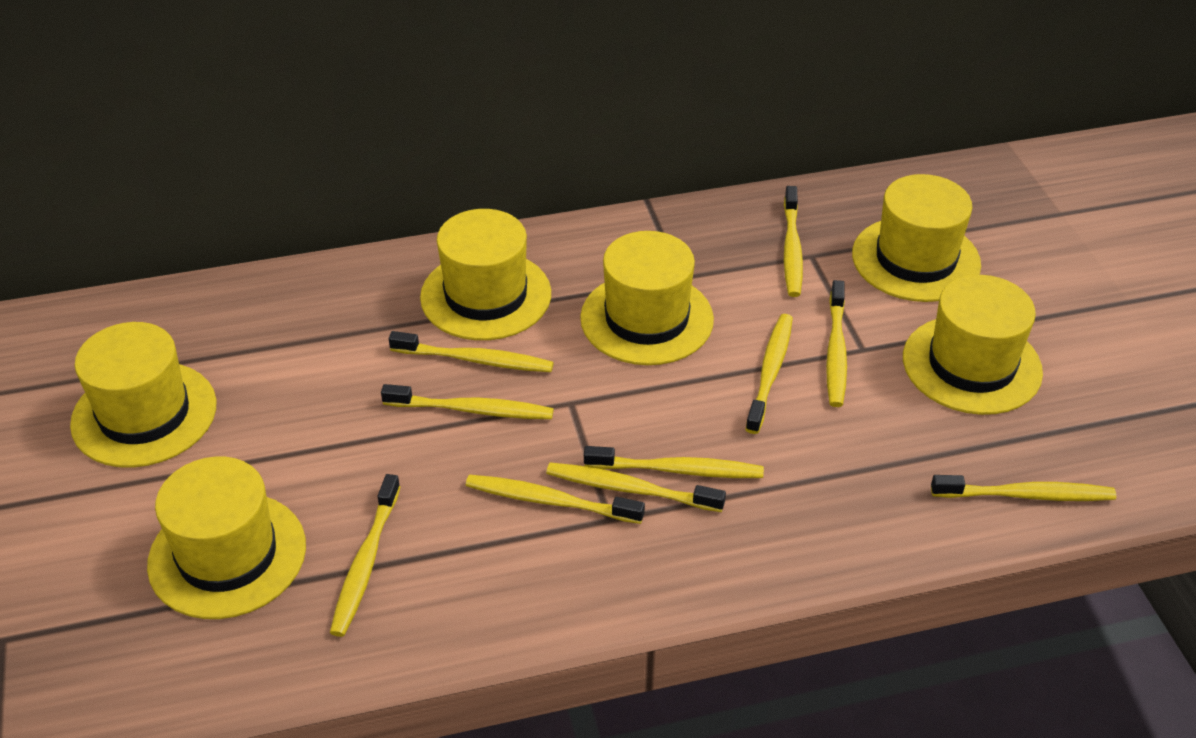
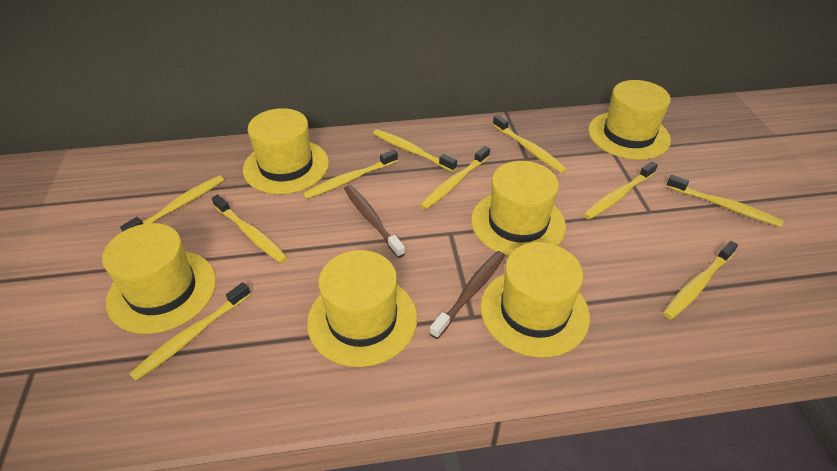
brown toothbrush: none = 0 -> [344,185,405,258] [429,251,505,339] = 2

